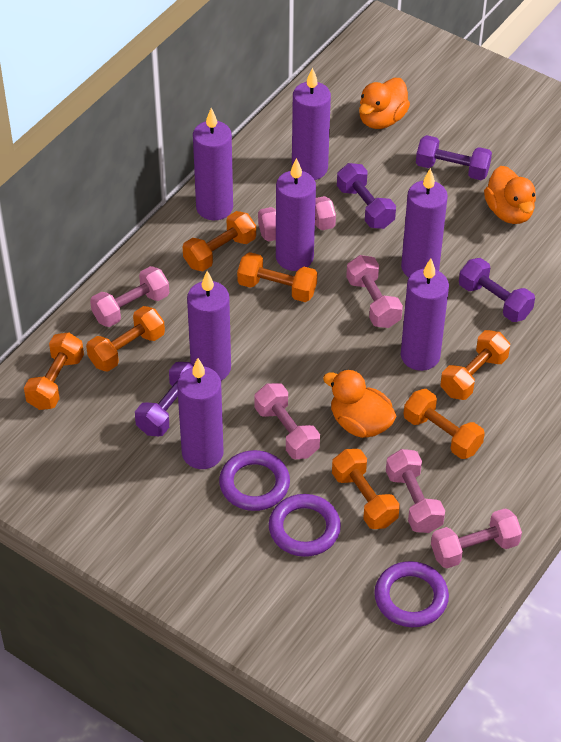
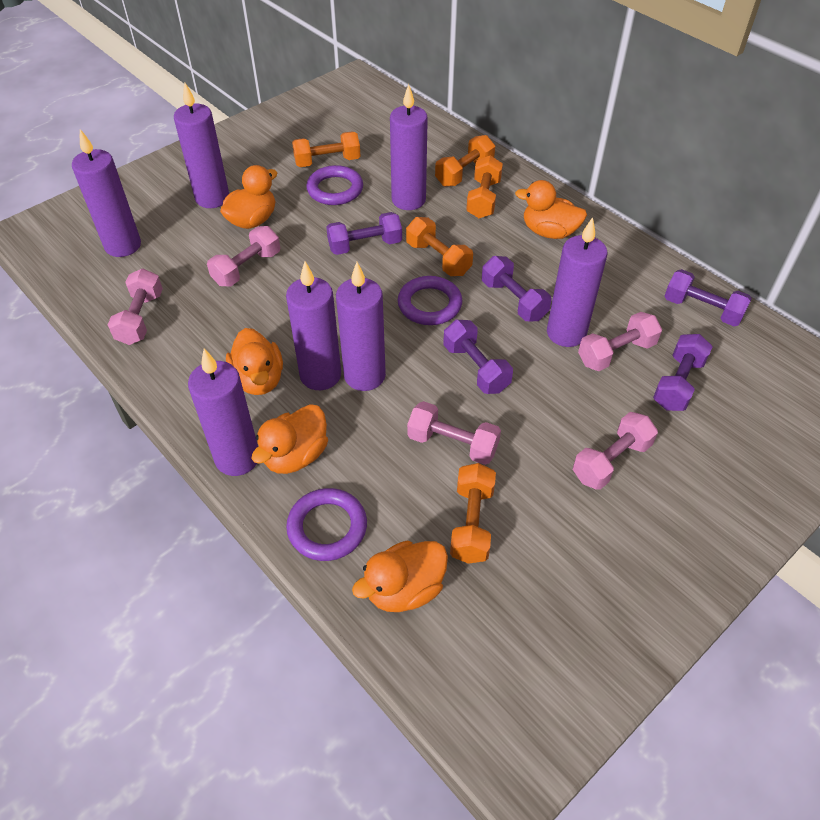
orange duck: [323,369,397,438] [359,78,410,129] [484,166,536,224] = 3 -> [220,165,277,229] [226,328,283,395] [252,404,328,474] [352,541,448,612] [515,180,587,239] = 5
orange dumbbell: [24,332,84,410] [86,306,165,371] [183,211,256,271] [237,252,317,302] [332,449,400,529] [404,389,485,459] [440,330,510,400] = 7 -> [292,131,360,167] [406,217,473,276] [435,135,495,187] [450,463,496,564] [466,155,503,218] = 5
pink dumbbell: [90,266,169,327] [254,383,320,459] [258,196,336,241] [346,255,403,328] [386,449,445,533] [431,508,522,568] = 6 -> [108,269,163,345] [207,226,280,286] [407,401,501,465] [573,412,658,490] [578,312,662,371] = 5
purple dumbbell: [135,362,194,437] [337,163,396,229] [416,135,492,180] [459,258,535,322] = 4 -> [326,212,402,255] [443,320,513,394] [482,256,552,321] [653,334,713,411] [664,269,752,326] = 5

